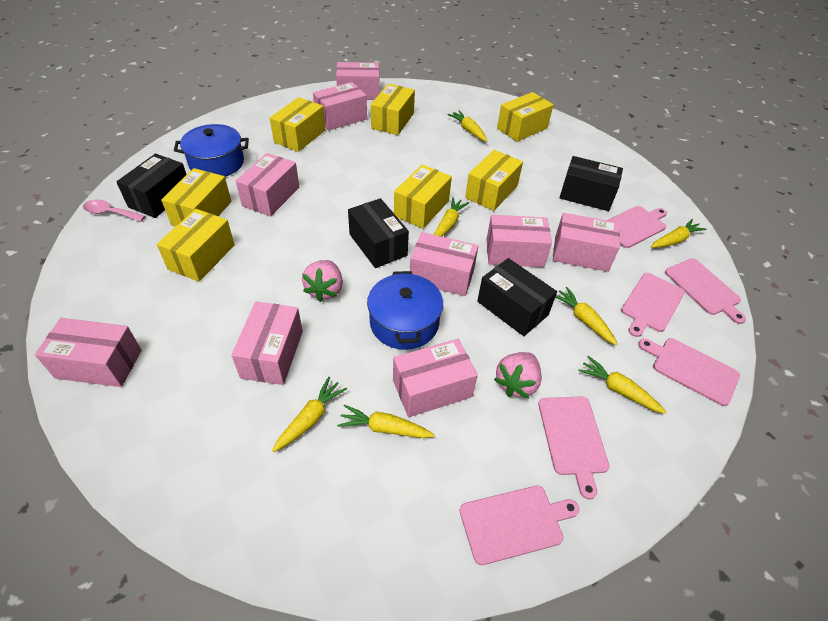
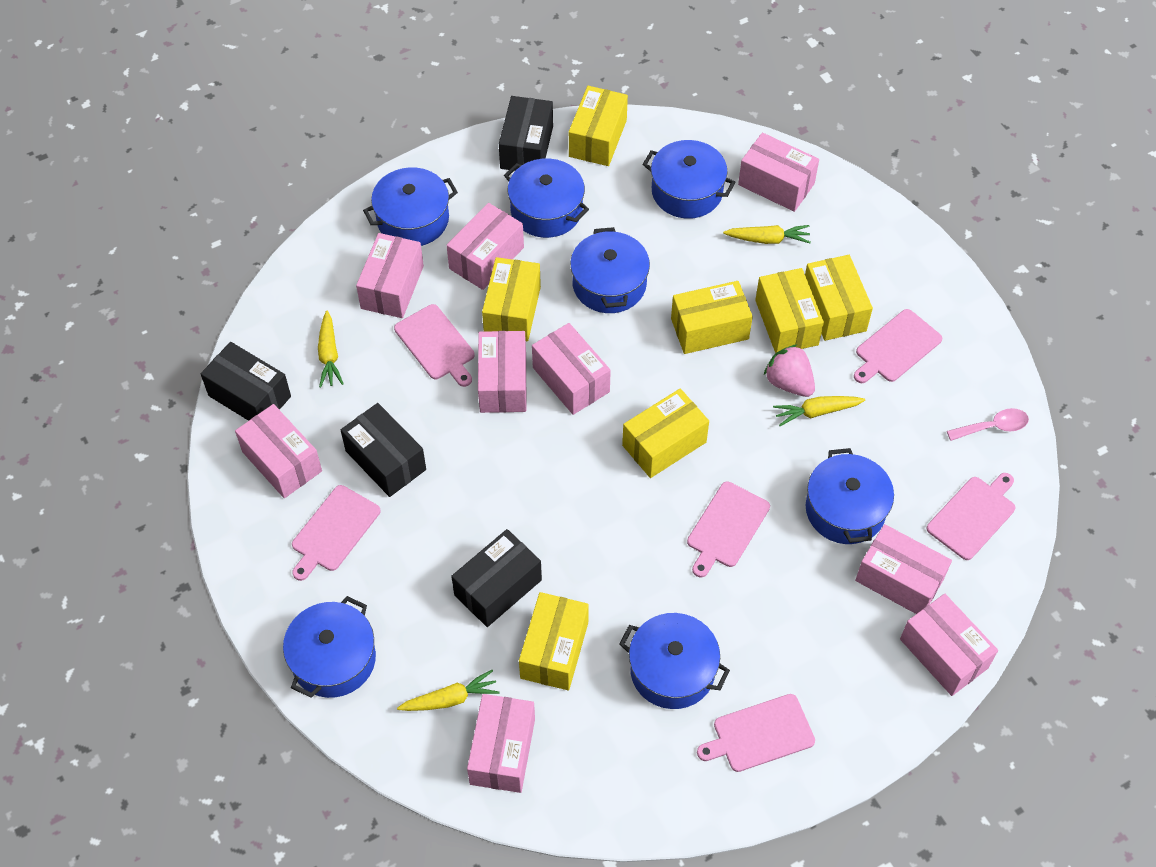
blue pot: [174,124,249,177] [367,271,443,350] = 2 -> [283,596,376,698] [363,167,458,246] [504,158,589,238] [570,227,650,313] [619,613,730,709] [642,140,736,219] [806,448,894,544] = 7
pink strawberry: [302,260,343,302] [494,352,542,398] = 2 -> [764,344,815,397] = 1
yellow carrot: [272,377,347,452] [337,404,434,438] [434,197,469,237] [447,110,487,142] [556,287,618,345] [578,356,666,414] [651,219,706,248] = 7 -> [318,311,344,387] [397,670,500,711] [723,225,811,244] [773,396,865,426] = 4

